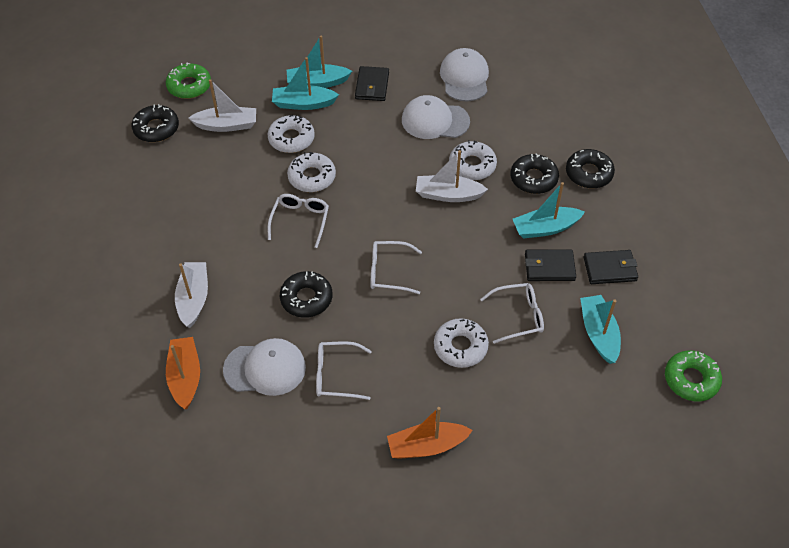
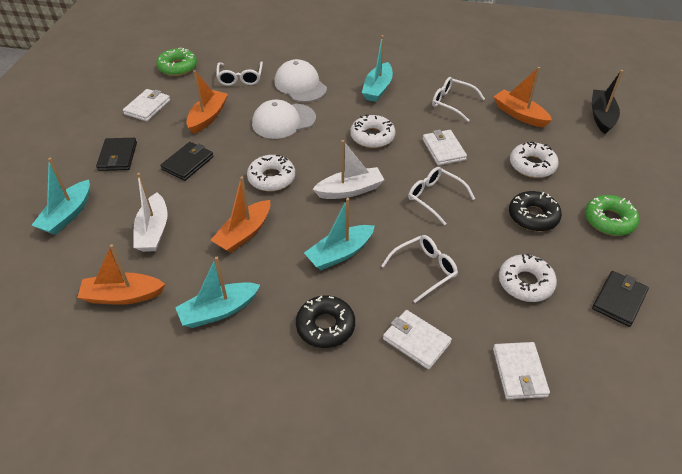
black boat: none = 0 -> [592,70,623,134] = 1
black donut: [132,104,179,142] [280,271,333,318] [510,153,559,194] [566,149,615,188] = 4 -> [296,295,355,348] [509,191,562,231] = 2
orange boat: [166,337,200,409] [387,407,473,459] = 2 -> [77,244,165,305] [186,70,228,134] [211,177,270,253] [493,67,552,127] = 4
white boat: [175,262,208,328] [188,79,256,132] [416,150,488,202] = 3 -> [133,173,168,252] [313,140,384,199] = 2
white cap: [223,338,306,396] [402,95,470,139] [440,48,489,101] = 3 -> [252,100,316,139] [274,59,327,102] = 2
white wallet: none = 0 -> [123,89,170,122] [383,310,452,369] [423,130,467,165] [493,342,550,399] = 4

